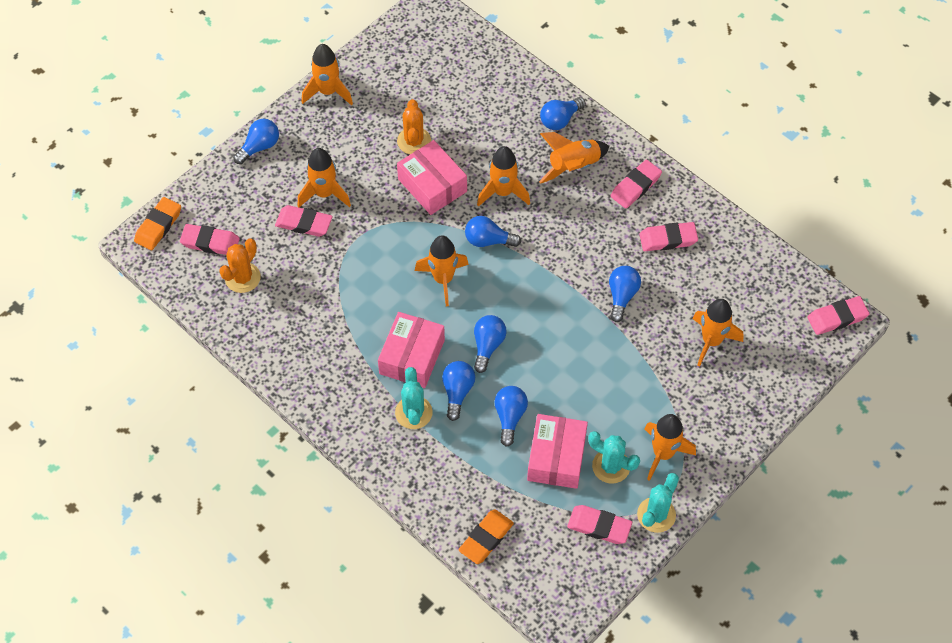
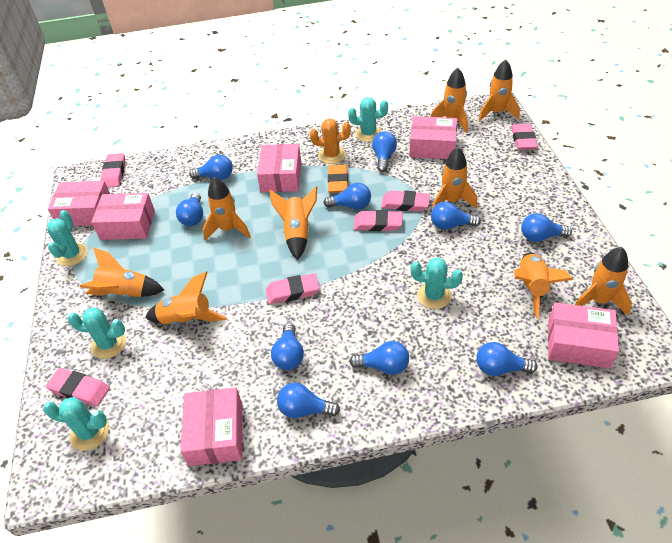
blue light bulb: [233,119,279,164] [442,361,475,421] [465,216,521,247] [474,315,507,373] [494,386,528,447] [540,97,586,130] [609,266,641,322] = 7 -> [176,193,203,226] [189,155,233,180] [271,323,304,370] [277,383,340,418] [323,183,371,209] [349,341,409,375] [372,131,397,172] [431,202,481,230] [476,342,537,376] [521,213,572,242] = 10
orange cactus: [219,239,261,293] [397,99,431,154] = 2 -> [310,118,351,164] = 1
orange eraser: [134,197,181,250] [459,509,514,564] = 2 -> [328,165,348,193] = 1
orange rocket: [297,148,351,207] [302,44,353,105] [415,235,469,306] [477,146,530,207] [539,132,609,184] [645,414,696,481] [693,299,743,367] = 7 -> [80,247,164,298] [145,272,227,325] [203,177,251,241] [269,186,317,260] [431,68,468,133] [432,147,477,209] [478,59,520,122] [514,252,573,318] [575,247,632,316] = 9
pink box: [378,312,445,388] [397,140,467,215] [527,414,588,489] = 3 -> [48,181,110,226] [91,193,155,240] [180,387,242,466] [257,144,301,192] [409,116,457,159] [548,303,619,368] = 6
turquoise cactus: [395,367,433,429] [588,431,640,484] [637,473,679,533] = 3 -> [43,397,109,451] [47,210,88,266] [68,307,126,359] [348,97,388,142] [411,257,463,309] = 5

